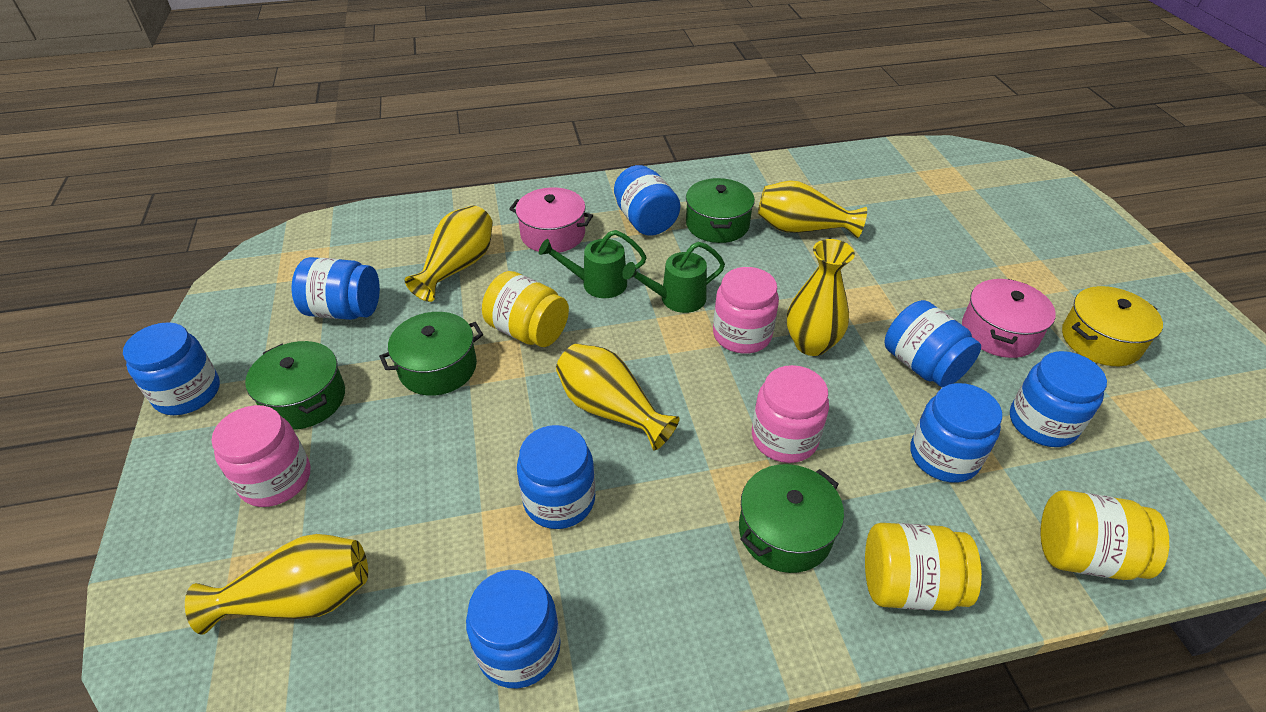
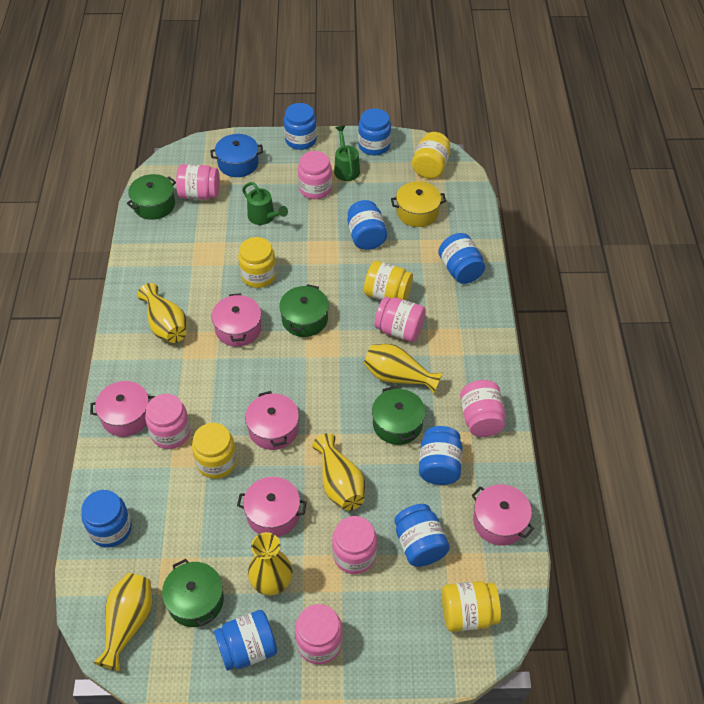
blue pot: none = 0 -> [210,134,263,177] = 1
pink jar: [211,405,310,507] [713,267,779,354] [752,365,829,463] = 3 -> [145,394,191,449] [176,164,220,200] [295,604,343,665] [298,151,332,199] [332,516,377,574] [375,297,426,342] [460,380,505,437] = 7
pink pot: [509,187,593,253] [962,279,1056,358] = 2 -> [90,381,155,437] [211,293,262,347] [237,477,307,537] [245,391,299,450] [471,484,534,546] = 5
yellow jar: [482,271,569,347] [865,523,982,611] [1041,490,1169,580] = 3 -> [192,423,237,479] [238,237,276,288] [364,261,413,300] [412,132,450,179] [442,581,501,632] = 5

